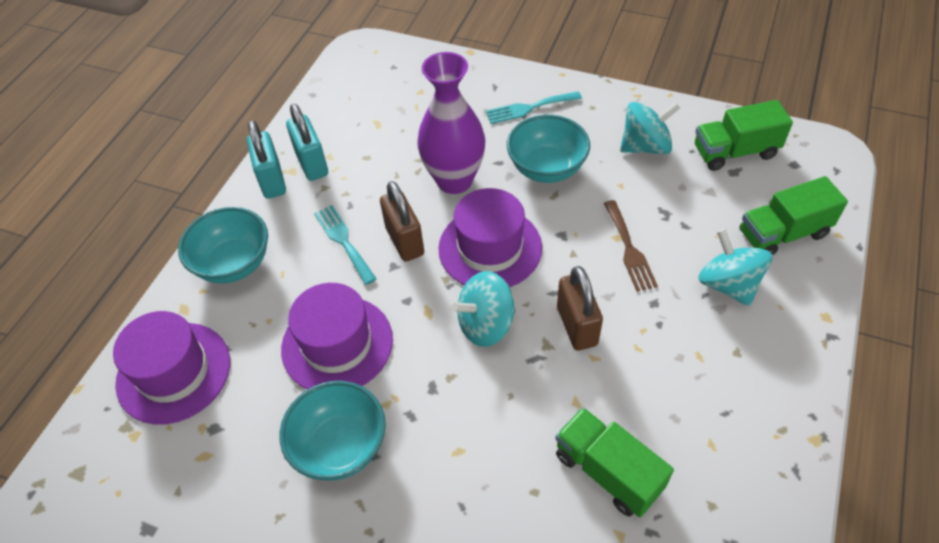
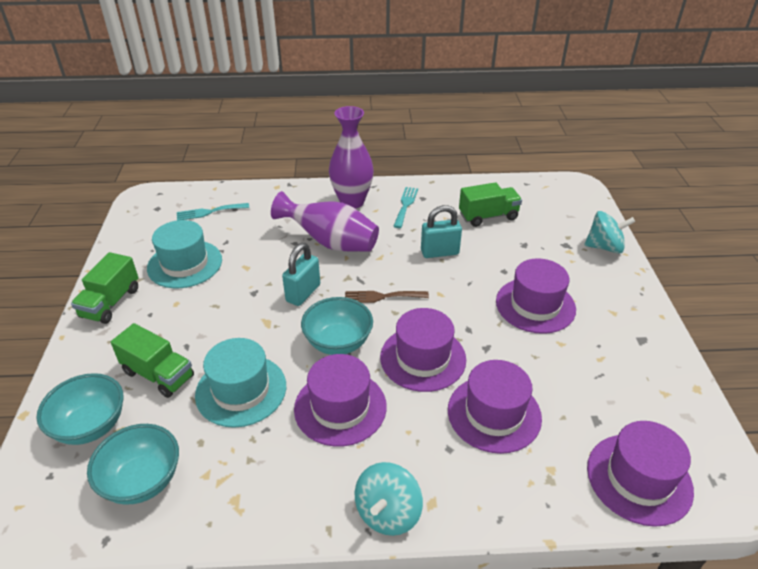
brown padlock: [380,181,424,262] [557,266,603,351] = 2 -> none = 0
purple hat: [113,311,230,425] [281,283,393,390] [438,188,542,287] = 3 -> [294,354,387,447] [380,308,466,392] [448,360,542,454] [496,258,576,334] [587,421,694,527] = 5
purple vase: [417,52,485,194] = 1 -> [271,191,379,252] [329,106,374,209] = 2
turquoise hat: none = 0 -> [147,220,222,288] [195,338,286,428] = 2
turquoise spinning top: [452,271,515,347] [620,102,680,154] [698,229,773,306] = 3 -> [355,462,423,536] [584,211,635,254] = 2

